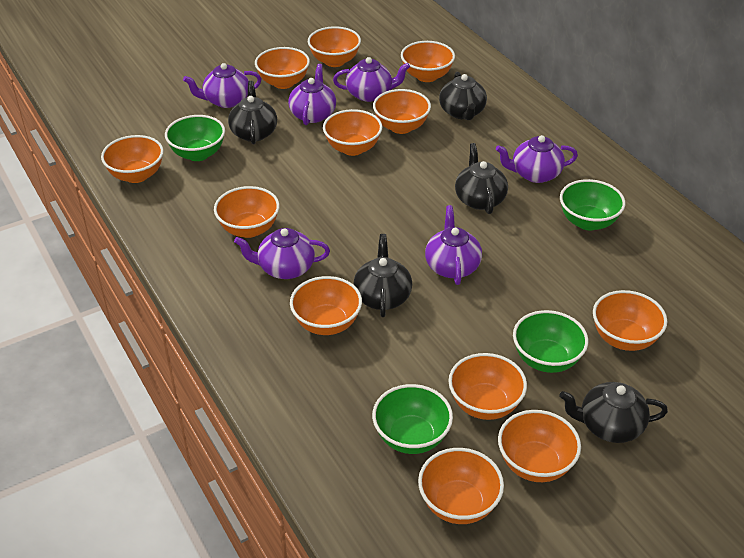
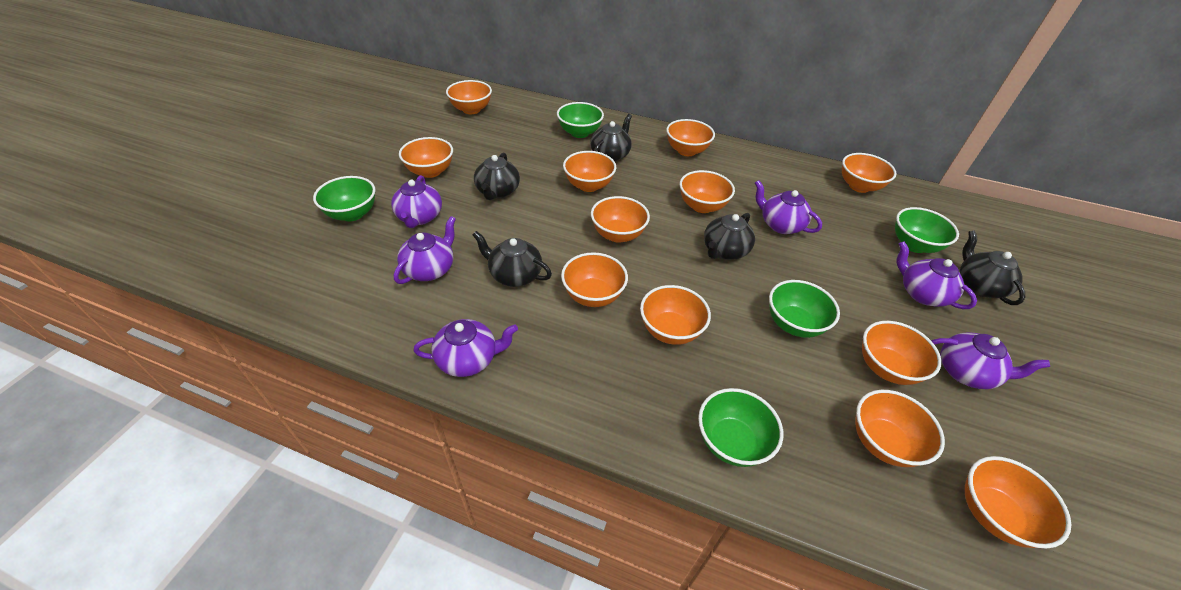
green bowl: [165,115,225,161] [372,384,453,454] [513,310,588,373] [560,179,625,231] = 4 -> [313,176,376,221] [557,102,604,138] [698,388,783,467] [769,280,840,338] [895,207,959,253] = 5

